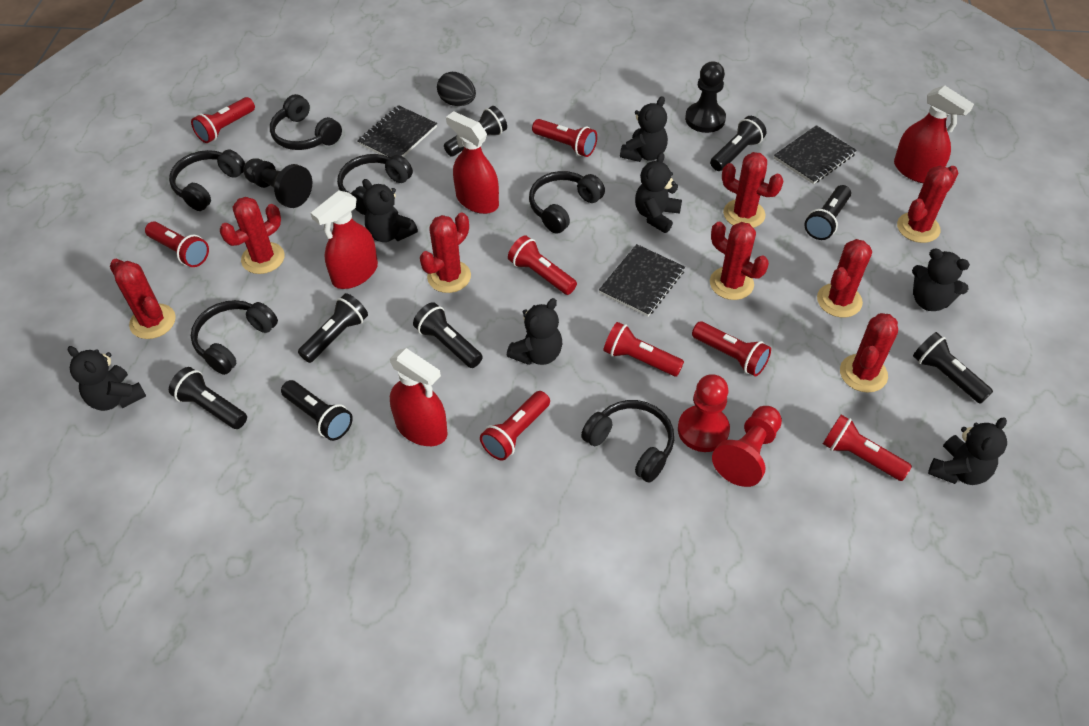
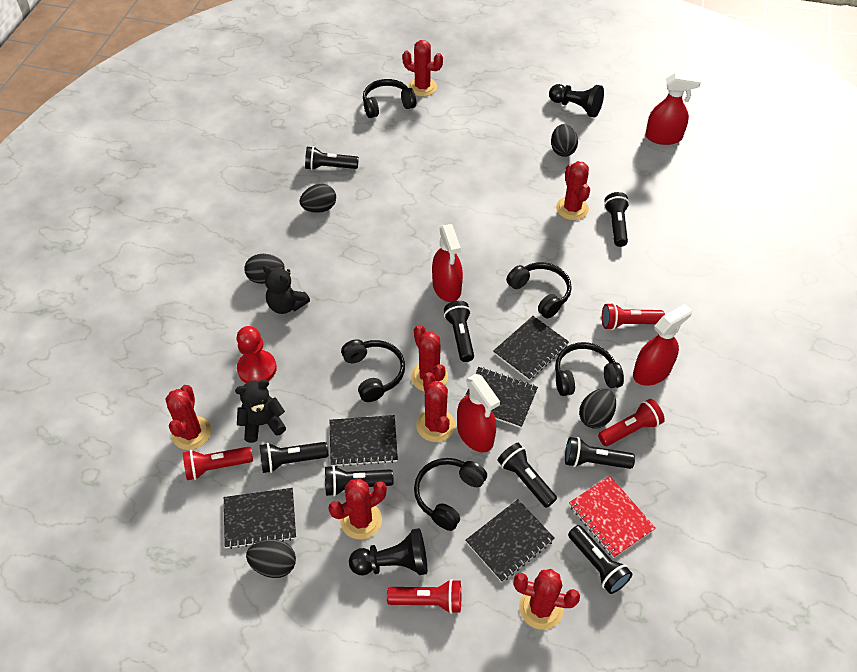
black egg: [437,72,476,106] = 1 -> [244,254,285,284] [246,539,296,578] [300,184,336,213] [551,124,578,157] [579,389,616,429] = 5
black headphones: [169,150,245,211] [191,300,278,375] [270,94,342,150] [337,154,413,215] [529,171,605,234] [581,400,674,482] = 6 -> [341,339,405,402] [363,79,416,118] [414,458,487,531] [506,262,572,318] [555,342,624,396] = 5
black notebook: [357,105,437,157] [599,244,685,317] [774,125,857,184] = 3 -> [224,488,296,549] [330,415,398,467] [465,367,538,428] [466,499,555,582] [493,316,569,380] = 5
black teddy bear: [67,346,146,411] [362,179,418,242] [507,298,562,365] [620,96,668,162] [635,152,682,233] [912,248,970,311] [928,417,1007,485] = 7 -> [235,380,286,443] [263,266,310,314] = 2
red cactus: [110,259,176,339] [220,197,284,274] [420,213,471,293] [710,221,769,300] [722,152,783,228] [817,239,873,318] [840,313,898,393] [897,166,958,243] = 8 -> [165,385,211,450] [328,478,387,539] [402,40,443,97] [411,325,448,392] [416,372,455,442] [513,569,580,630] [556,161,590,220] = 7
red flashlight: [145,222,209,267] [191,97,255,143] [480,391,550,461] [508,235,577,295] [532,119,597,157] [603,322,684,377] [692,322,771,376] [823,415,912,481] = 8 -> [183,447,253,480] [387,579,461,614] [598,399,665,446] [602,303,665,330] = 4
red notebook: none = 0 -> [569,476,656,558] = 1
red pawn: [678,374,730,452] [712,406,782,487] = 2 -> [236,326,277,383] = 1

